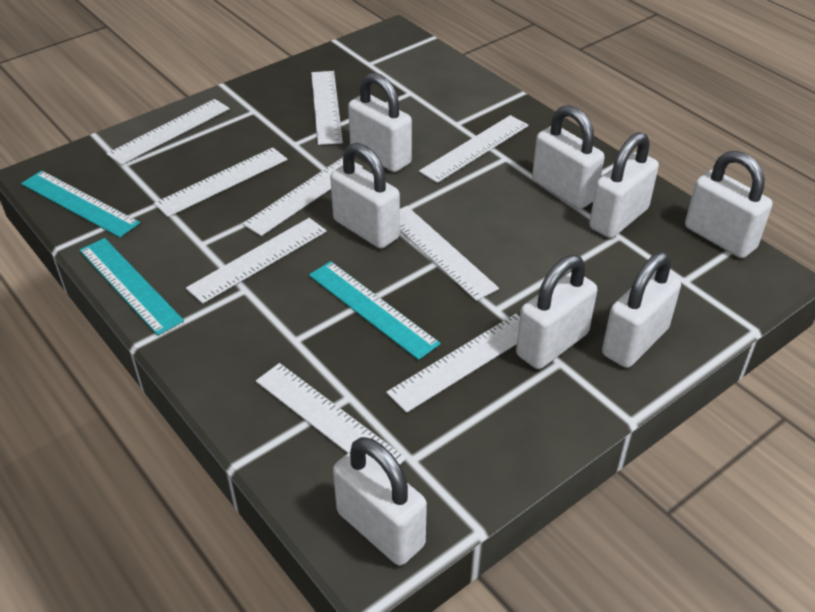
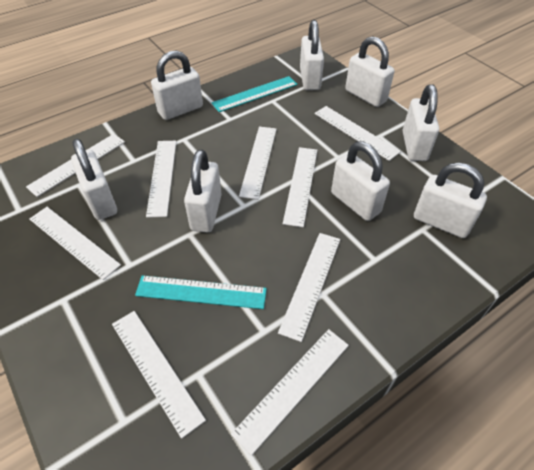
turquoise ruler: [21,170,140,238] [80,238,184,335] [309,261,441,360] = 3 -> [135,275,267,309] [212,76,298,112] = 2

